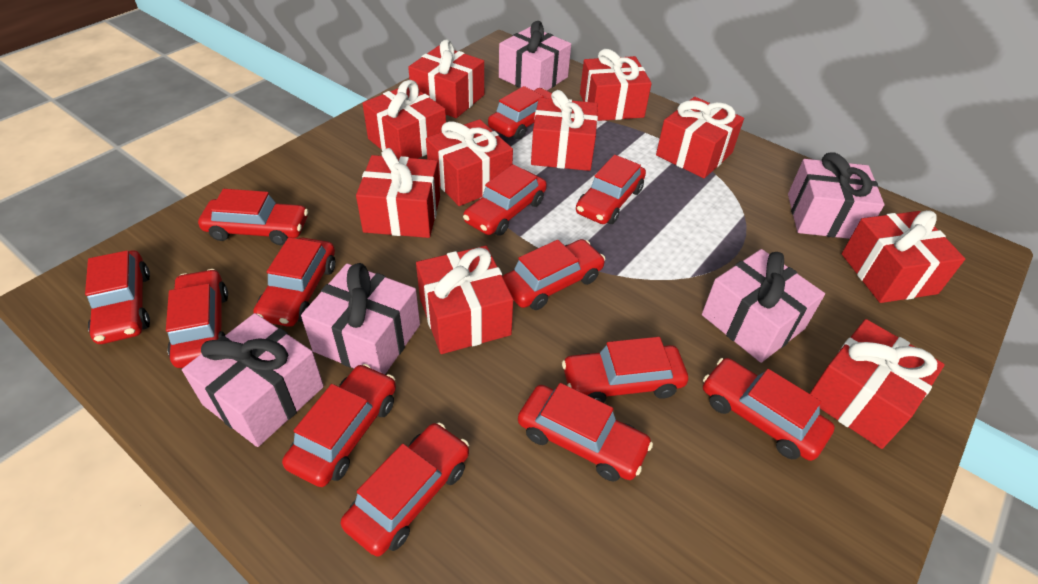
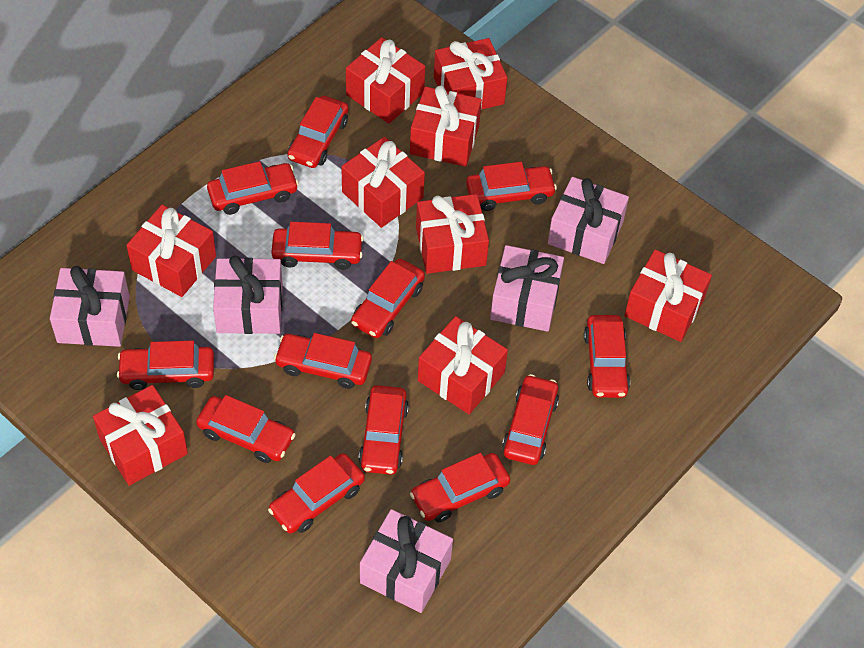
red gift: [356,148,440,238] [362,80,446,159] [408,39,484,118] [416,246,513,354] [426,119,513,206] [531,90,598,171] [580,49,652,121] [656,97,744,178] [810,319,945,449] [842,210,965,303] = 10 -> [93,385,188,486] [127,205,216,297] [341,137,425,228] [346,37,425,124] [410,86,482,167] [416,194,489,274] [418,316,508,414] [434,38,507,110] [624,249,712,342] = 9

